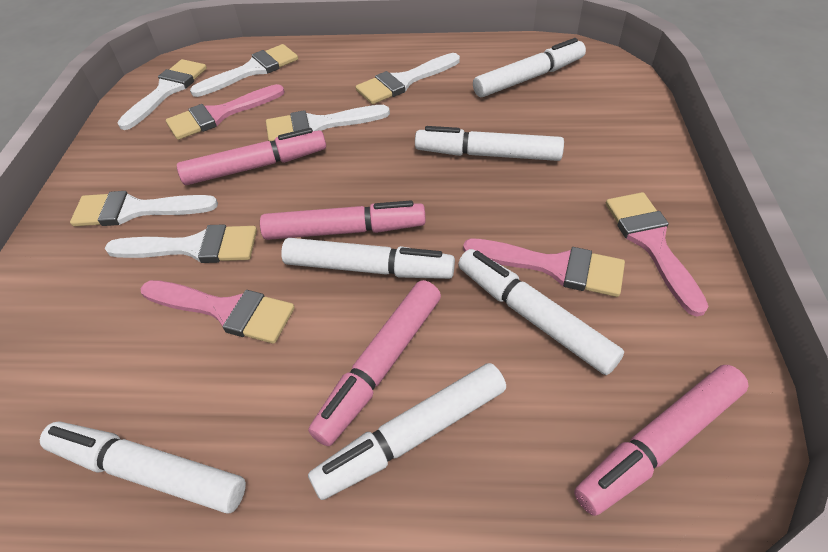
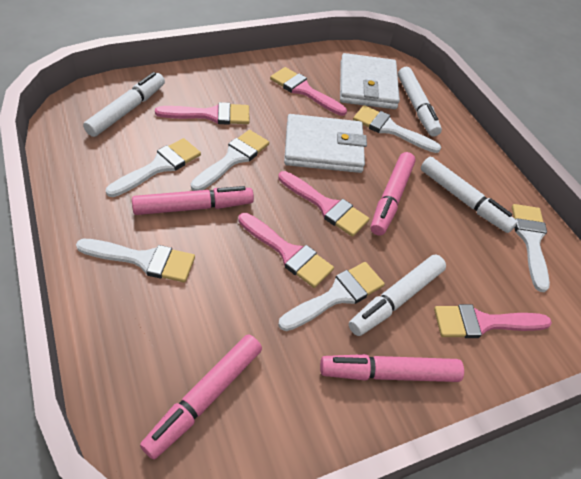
pink brush: [141,280,295,344] [166,84,285,140] [463,239,625,297] [606,192,709,317] = 4 -> [155,102,249,125] [238,213,334,288] [270,67,347,116] [278,171,370,237] [434,304,552,338] = 5
white marker: [40,421,246,514] [281,238,455,279] [308,363,506,500] [415,126,564,161] [458,249,624,375] [473,38,586,97] = 6 -> [83,72,165,137] [349,254,446,336] [398,67,442,137] [421,157,517,233] = 4
white wallet: none = 0 -> [284,114,367,173] [340,53,400,109] = 2

